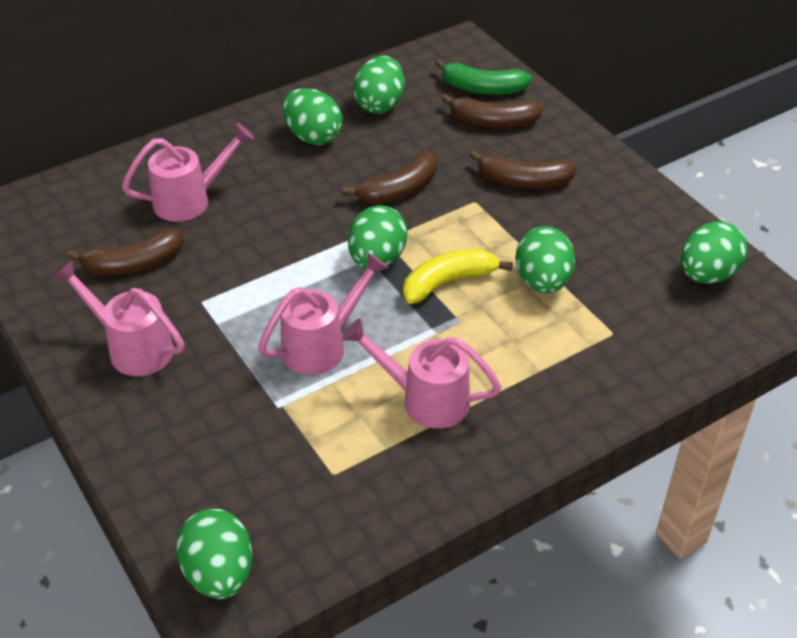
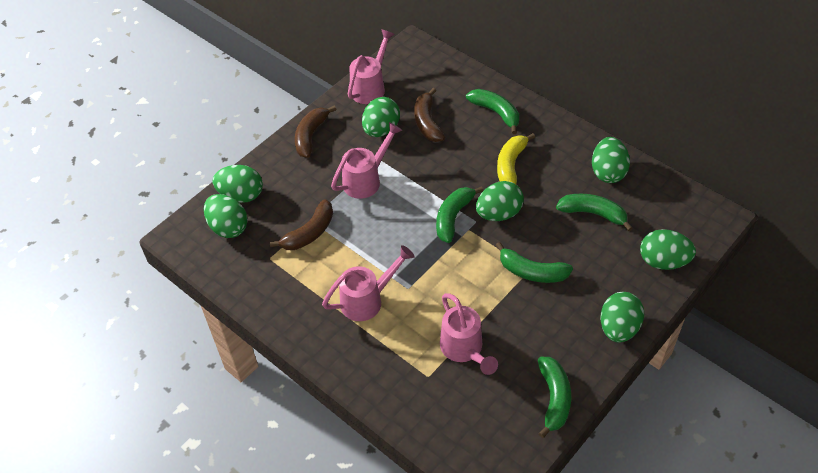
brown banana: [66,228,184,275] [343,151,437,204] [441,94,543,128] [469,150,577,188] = 4 -> [270,199,333,250] [295,105,337,158] [414,88,445,142] = 3
green banana: [435,59,532,95] = 1 -> [436,186,484,243] [466,89,519,134] [496,242,573,283] [538,357,571,438] [556,194,633,231] = 5
green egg: [176,509,252,599] [282,88,343,145] [348,205,408,269] [353,56,405,114] [516,226,575,293] [681,221,747,284] = 6 -> [204,194,248,238] [212,165,263,203] [362,97,400,137] [476,181,524,221] [592,137,630,183] [600,292,644,342] [640,229,696,270] = 7

